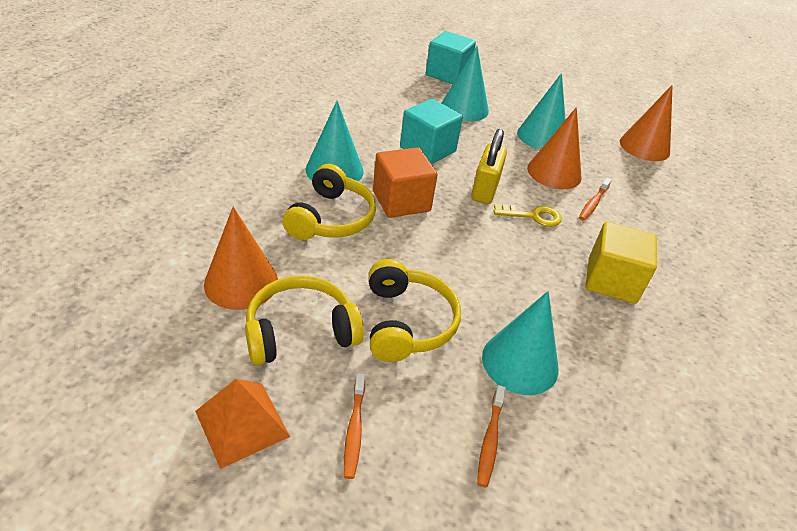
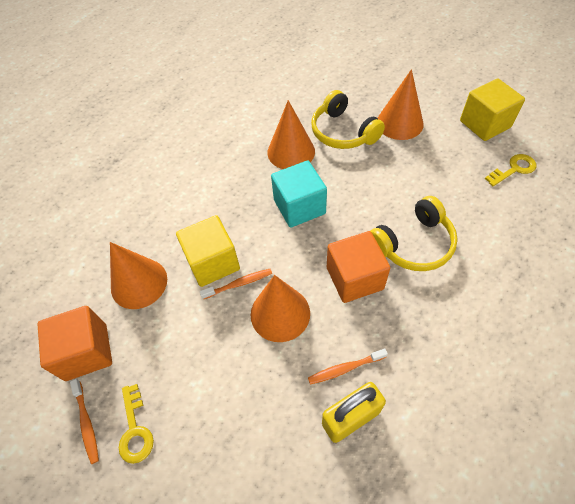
orange cone: [204,207,278,310] [527,107,581,189] [620,85,673,161] = 3 -> [110,242,167,309] [251,275,310,342] [267,100,315,169] [378,69,424,140] = 4
orange cube: [373,147,437,218] = 1 -> [37,306,112,381] [327,231,390,303] = 2
orange pyramid: [195,379,290,469] = 1 -> none = 0
turquoise cone: [306,101,364,182] [442,46,489,121] [482,291,559,395] [517,73,566,150] = 4 -> none = 0
turquoise cube: [400,99,463,164] [426,31,476,84] = 2 -> [271,161,327,228] = 1
yellow cube: [585,222,657,304] = 1 -> [176,215,240,287] [460,78,525,141] = 2
yellow headphones: [245,275,364,365] [282,164,376,240] [369,259,461,362] = 3 -> [311,90,385,149] [370,196,458,271] = 2
yellow key: [494,204,562,227] = 1 -> [119,384,154,464] [485,154,536,186] = 2

